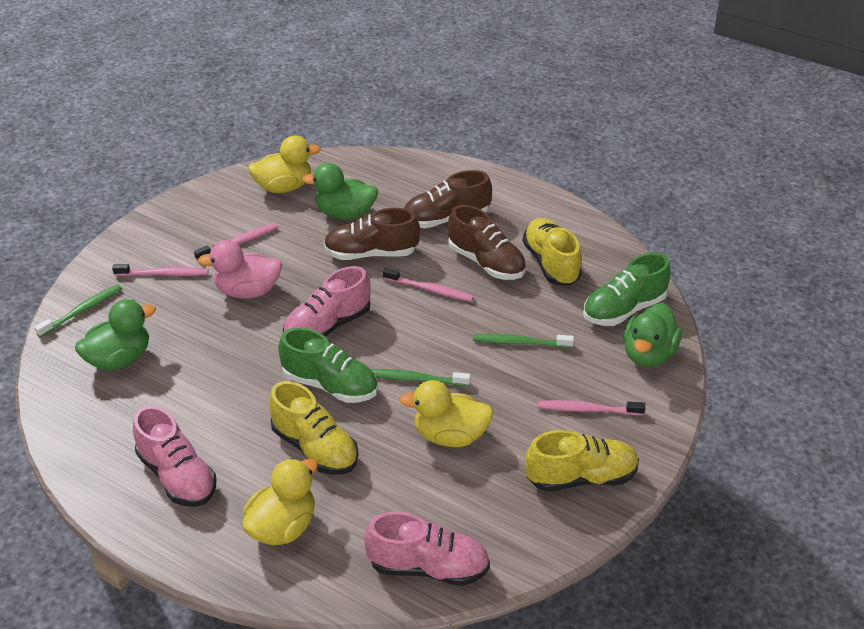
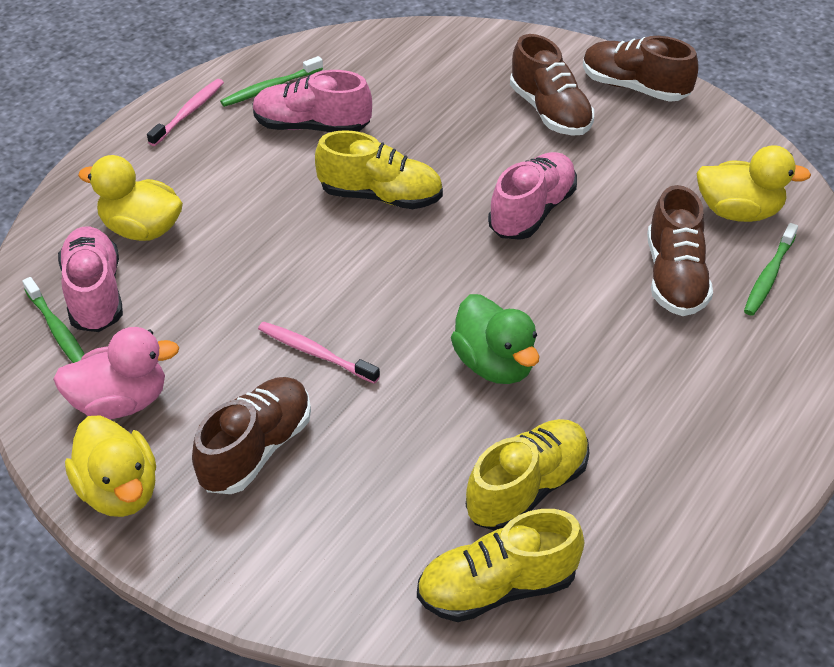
brown shoe: [324,208,420,260] [404,170,492,228] [448,205,526,280] = 3 -> [192,377,311,494] [510,34,594,136] [583,36,699,102] [647,185,713,316] = 4
green duck: [75,299,156,371] [302,163,378,220] [623,303,682,367] = 3 -> [451,294,539,384] = 1
green shoe: [278,327,378,403] [583,253,671,326] = 2 -> none = 0
pink toothbrush: [112,264,209,276] [194,223,278,261] [383,268,474,302] [537,400,645,415] = 4 -> [147,79,224,146] [258,322,380,384] = 2

